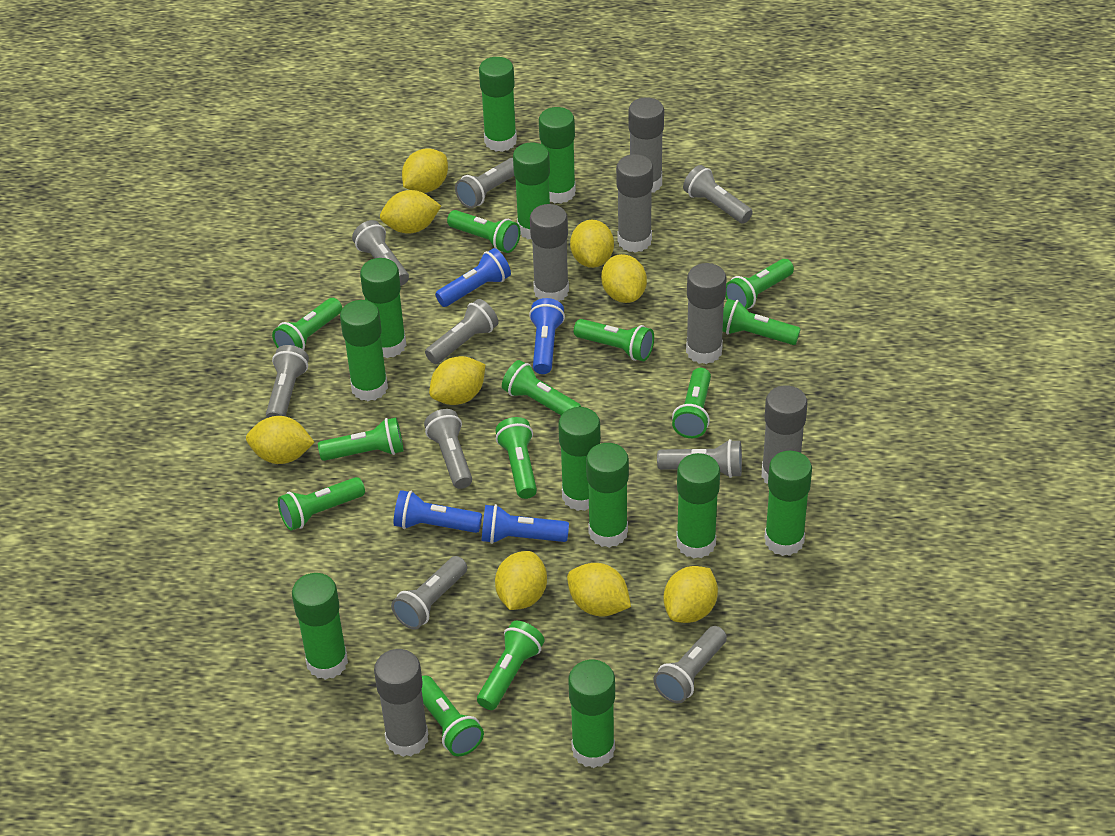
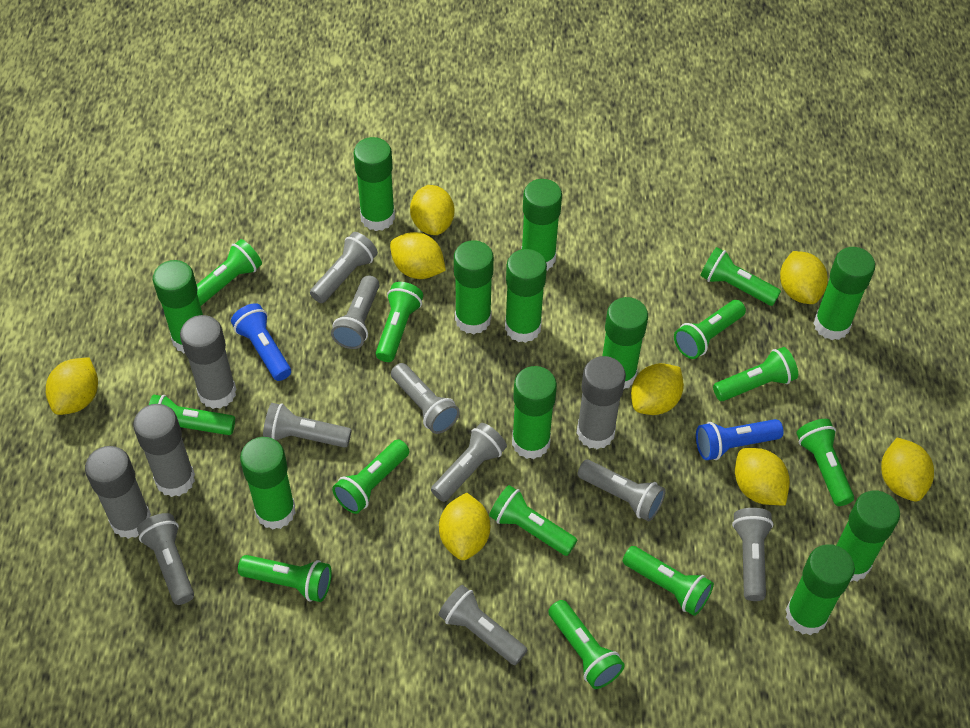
blue flashlight: [393,490,482,533] [435,248,511,307] [481,504,569,544] [529,298,565,374] = 4 -> [231,303,291,381] [696,419,784,460] = 2
grey glue stick: [374,649,428,757] [530,204,569,301] [616,154,653,253] [628,97,664,192] [686,263,727,364] [761,385,807,484] = 6 -> [85,446,151,539] [133,404,195,497] [180,315,236,409] [577,356,626,449] = 4
yellow lemon: [246,416,315,464] [380,190,441,234] [402,148,448,193] [429,356,486,405] [495,551,547,610] [567,563,631,616] [570,220,614,268] [601,254,647,303] [664,566,718,623] = 9 -> [46,357,98,415] [390,232,446,279] [410,185,454,235] [439,493,490,560] [631,363,684,415] [735,448,790,505] [780,251,828,304] [881,438,934,502] = 8

